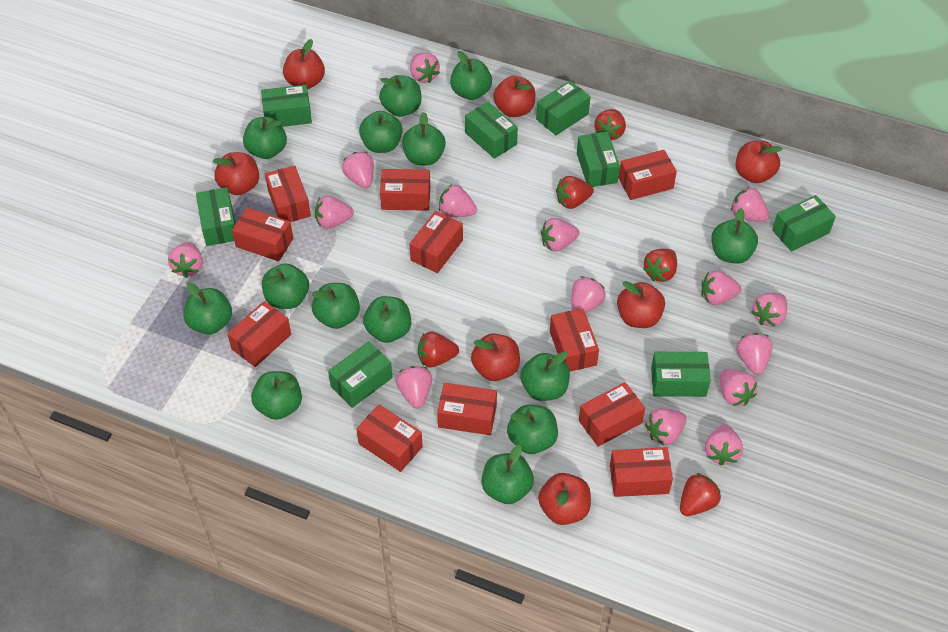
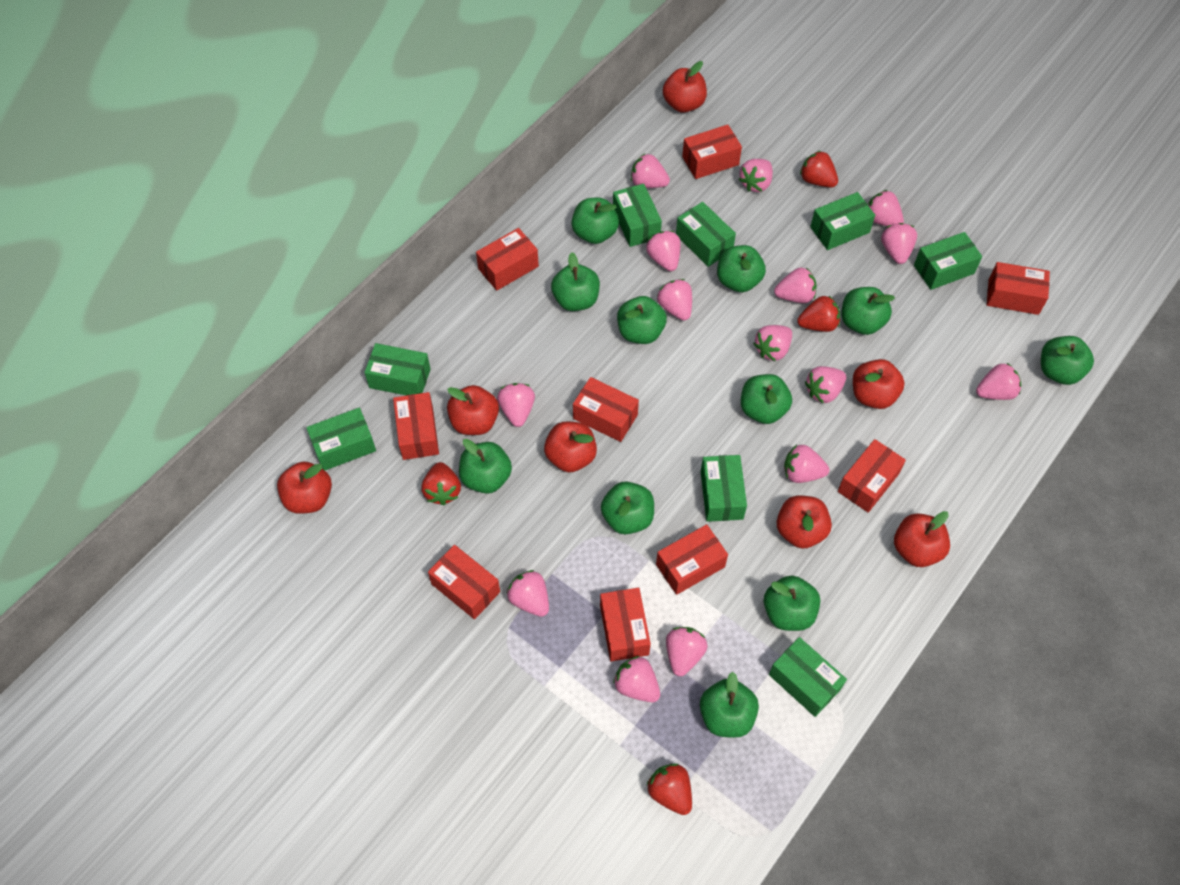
green apple: [183,283,232,335] [243,117,287,159] [251,371,302,420] [262,263,309,309] [312,283,360,329] [359,111,403,153] [363,296,411,343] [379,75,421,117] [402,112,446,165] [450,51,492,100] [482,445,534,504] [507,404,558,454] [520,352,570,401] [711,208,758,264] = 14 -> [459,439,512,494] [551,252,600,311] [571,198,619,244] [601,481,654,534] [617,296,667,344] [700,672,759,738] [717,245,766,292] [741,374,792,424] [764,576,820,631] [841,287,895,335] [1041,336,1094,385] = 11
red box: [227,301,291,367] [232,207,293,261] [265,165,311,222] [356,404,423,472] [380,169,430,211] [409,211,463,273] [437,383,497,435] [550,308,599,371] [579,382,645,447] [610,447,673,497] [619,150,677,200] = 11 -> [393,392,439,460] [428,545,500,619] [476,228,539,291] [573,377,639,442] [600,588,651,661] [656,524,728,595] [682,124,742,179] [838,439,906,513] [987,262,1050,315] = 9
red strawberry: [418,331,459,367] [556,176,594,209] [594,109,626,140] [643,249,677,282] [680,473,721,516] = 5 -> [422,462,461,505] [647,764,692,815] [797,296,840,332] [800,151,838,187] = 4

